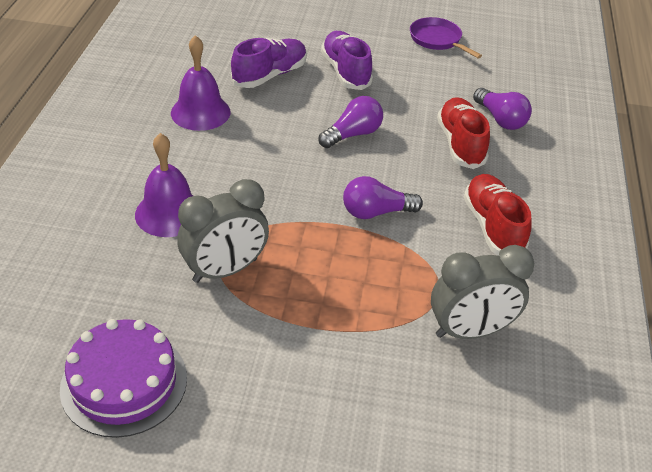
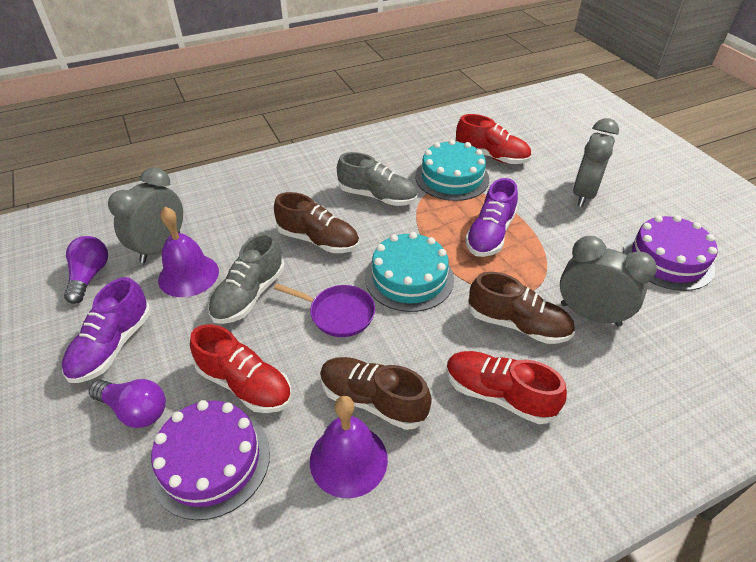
brown shoe: none = 0 -> [274,192,359,253] [320,357,432,430] [468,272,575,344] = 3
grey clock: [177,179,269,283] [431,245,534,339] = 2 -> [108,167,183,263] [560,236,657,327] [573,118,619,207] = 3
grey shoe: none = 0 -> [208,233,284,324] [337,152,417,206] = 2
purple cake: [60,319,187,438] = 1 -> [150,400,270,520] [623,215,718,291] = 2
purple light bulb: [319,96,383,148] [343,176,423,219] [473,88,532,130] = 3 -> [64,236,108,304] [89,379,166,428] = 2
red shoe: [437,97,490,169] [464,174,532,256] = 2 -> [190,324,291,413] [446,351,567,424] [455,114,531,164] = 3
turquoise cake: none = 0 -> [365,232,454,312] [415,139,489,201] = 2

